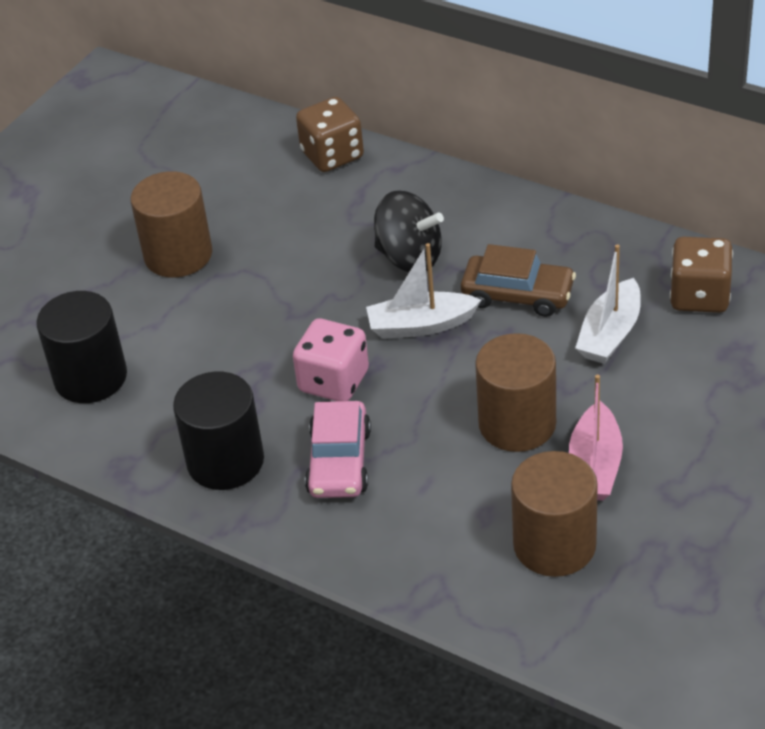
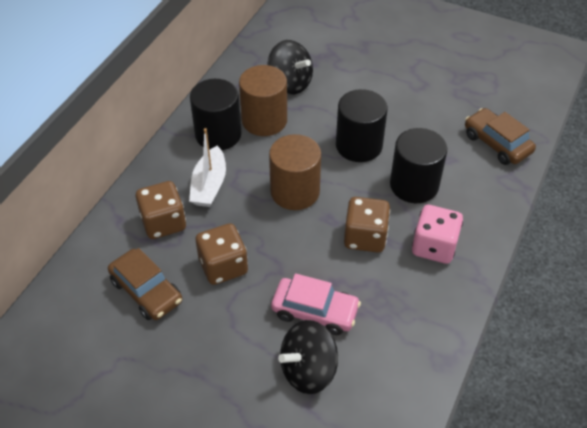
black cylinder: [36,291,127,403] [173,372,264,490] = 2 -> [190,79,242,150] [336,89,387,162] [390,128,447,203] = 3
black spinning top: [374,190,444,272] = 1 -> [268,40,313,94] [278,320,338,394] = 2
brown car: [461,244,576,317] = 1 -> [108,248,182,320] [465,108,536,165] = 2
brown cylinder: [131,171,212,278] [475,333,556,452] [511,451,598,577] = 3 -> [239,65,287,136] [269,134,321,210] = 2
brown dice: [296,97,364,172] [670,237,733,313] = 2 -> [136,181,186,239] [196,223,248,285] [344,197,390,253] = 3
pink boat: [569,374,623,501] = 1 -> none = 0
white boat: [366,243,481,339] [575,244,641,364] = 2 -> [189,128,226,207] = 1

